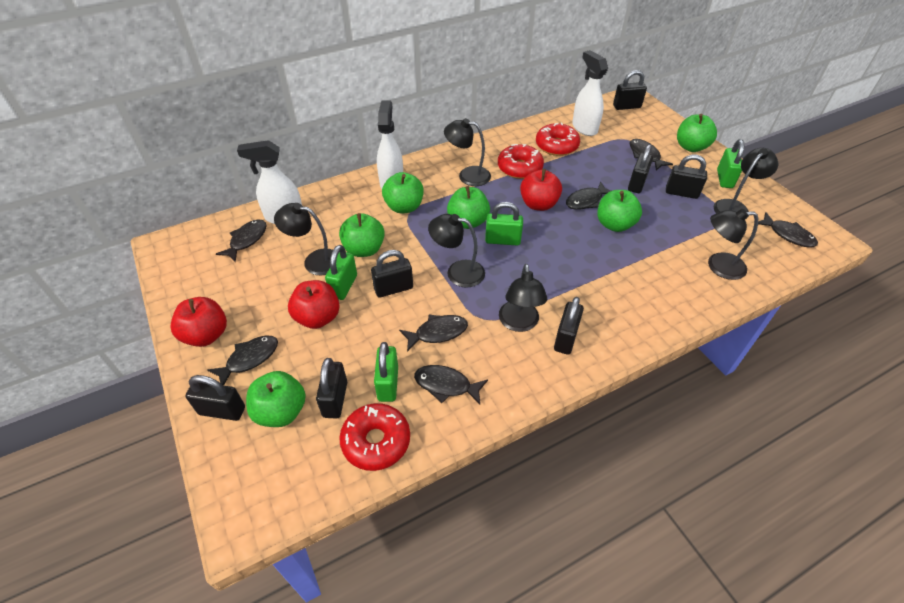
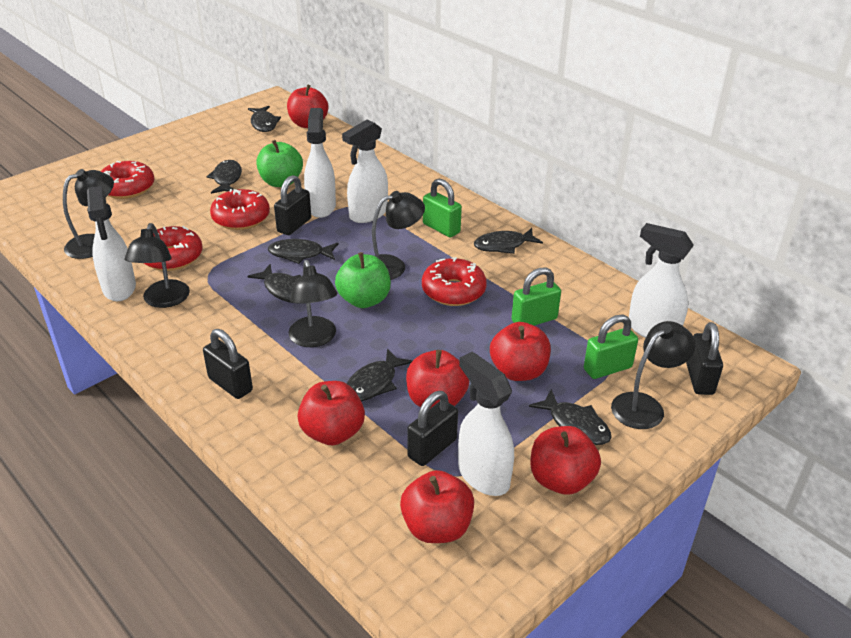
black lamp: [274,203,333,276] [428,214,485,288] [444,118,491,186] [499,264,547,332] [708,209,758,280] [714,148,778,219] = 6 -> [63,169,114,259] [125,223,190,308] [288,260,337,347] [372,191,425,280] [611,321,696,429] = 5
black padlock: [186,375,245,421] [316,358,347,419] [371,250,413,298] [554,297,584,355] [613,70,647,110] [628,144,653,193] [666,155,707,199] = 7 -> [203,329,253,399] [274,175,311,235] [407,391,458,466] [686,322,723,395] = 4
green apple: [246,371,306,427] [339,213,385,257] [382,172,424,214] [447,186,490,229] [597,190,642,232] [677,114,717,152] = 6 -> [256,140,303,187] [335,252,391,308] = 2
green padlock: [325,245,357,300] [374,342,398,402] [485,202,523,245] [717,139,744,188] = 4 -> [423,179,462,237] [512,267,561,326] [584,315,638,379] = 3
red apple: [171,297,227,347] [288,280,340,329] [520,169,562,211] = 3 -> [287,84,328,128] [298,381,365,445] [400,470,474,543] [406,350,469,408] [490,322,551,381] [530,426,601,495] = 6
red donut: [339,403,410,471] [498,144,544,179] [536,123,580,156] = 3 -> [101,161,155,199] [144,226,202,271] [210,189,270,230] [422,257,487,306] = 4
white spray bottle: [237,140,302,224] [377,100,403,189] [572,50,608,136] = 3 -> [87,186,136,301] [304,108,336,218] [342,119,388,223] [458,352,514,496] [629,223,694,338] = 5

